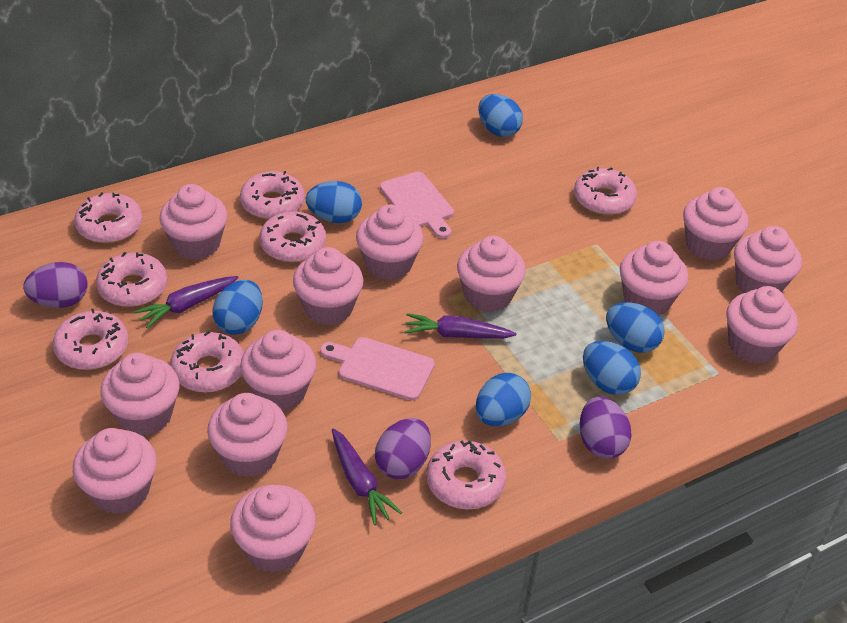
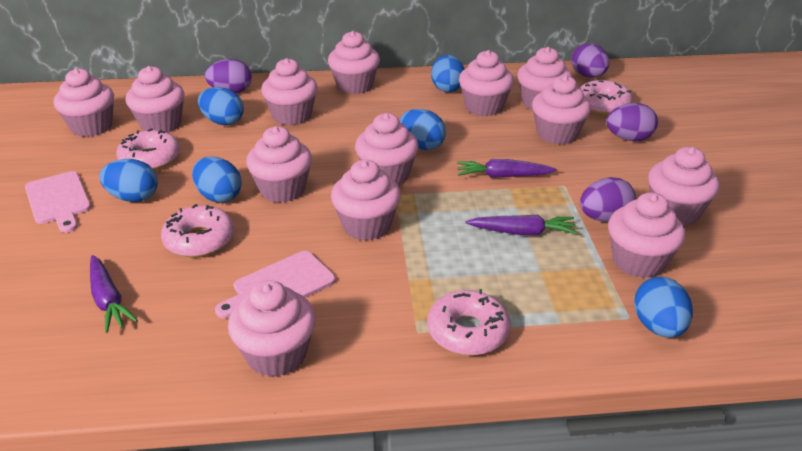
pink donut: [53,308,128,370] [74,192,143,243] [96,252,168,307] [170,331,244,393] [240,171,305,219] [259,211,326,262] [426,440,506,509] [574,167,637,215] = 8 -> [116,128,180,170] [161,204,234,257] [427,289,510,356] [580,80,633,115] = 4
purple egg: [23,262,88,308] [375,418,431,479] [580,396,632,459] = 3 -> [205,59,252,93] [571,43,610,78] [580,177,636,222] [606,103,658,141] = 4

